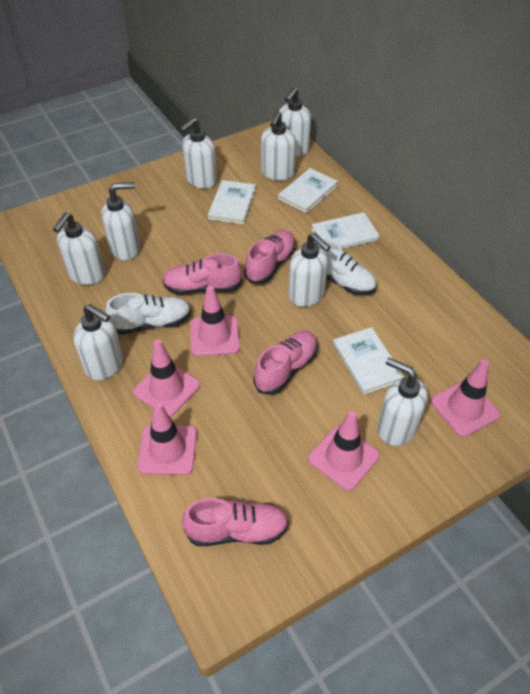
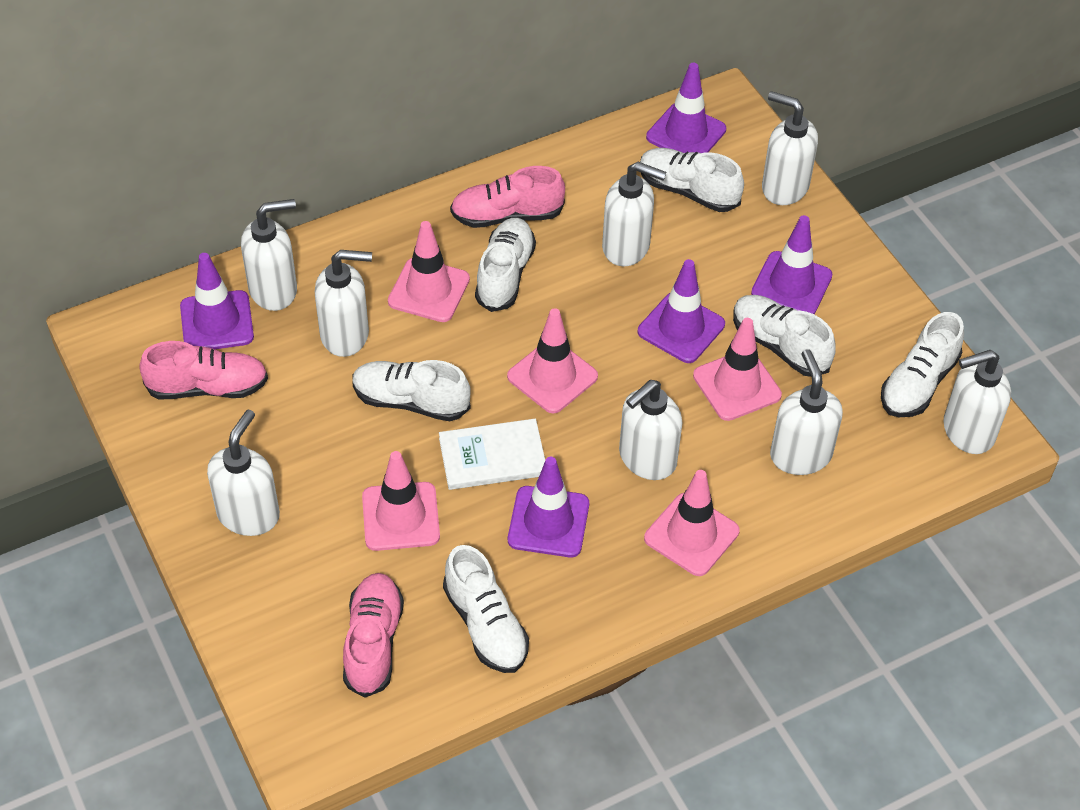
pink shoe: [162,253,242,294] [182,498,289,546] [244,230,296,284] [253,331,318,395] = 4 -> [139,341,268,399] [343,573,404,698] [450,166,565,228] = 3
purple traffic cone: none = 0 -> [180,253,254,349] [508,457,589,557] [638,259,725,363] [646,63,726,153] [751,215,832,314] = 5
white book: [208,180,256,224] [278,168,338,213] [311,212,379,249] [333,327,404,394] = 4 -> [439,419,545,490] = 1
white shoe: [105,293,191,335] [314,239,377,295] = 2 -> [352,360,471,421] [443,545,529,673] [475,218,536,312] [640,148,744,212] [733,295,835,377] [881,312,964,417] = 6

